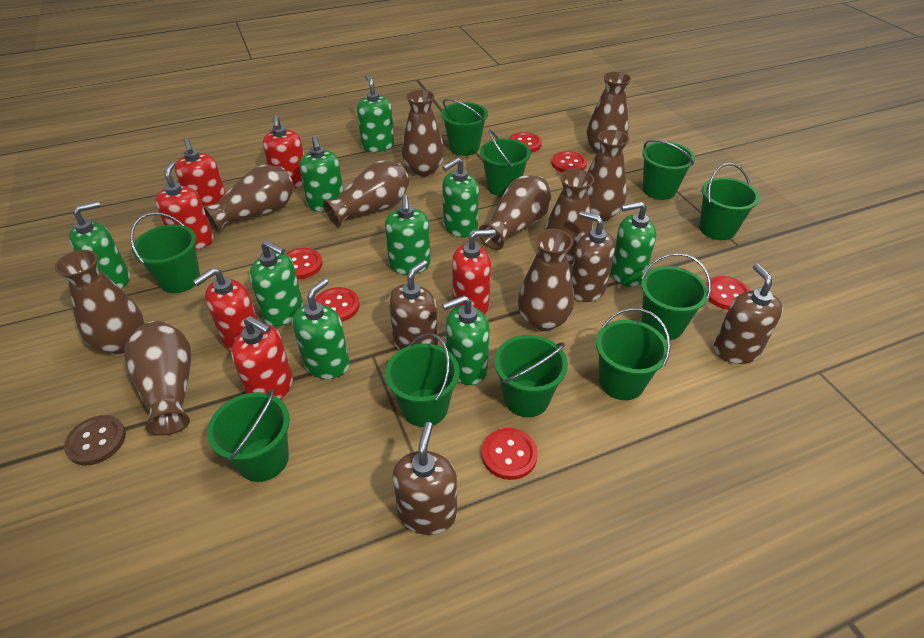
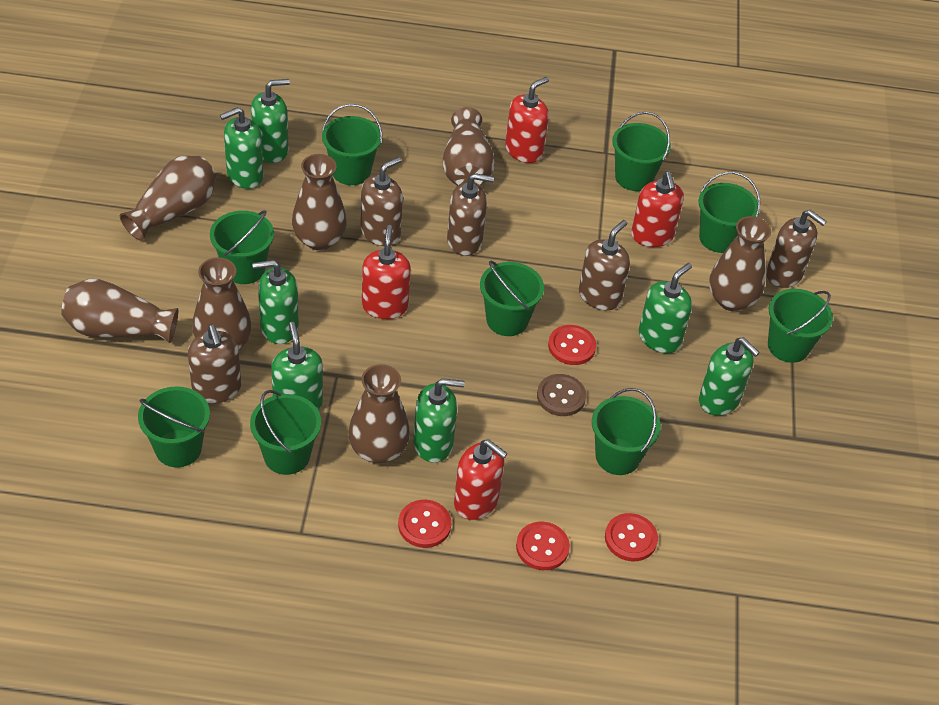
brown soap dispenser: [389,260,438,350] [393,422,457,535] [571,211,615,302] [714,264,783,364] = 4 -> [188,325,241,404] [360,157,403,246] [447,173,494,256] [579,220,630,310] [766,210,827,288] = 5
brown vase: [55,250,144,354] [124,321,191,436] [203,165,294,232] [323,161,409,227] [402,90,445,177] [479,175,551,250] [518,229,574,331] [544,169,594,265] [587,72,631,154] [587,130,629,222] = 10 -> [61,279,178,343] [120,156,216,241] [193,257,252,350] [292,154,347,250] [348,364,410,464] [442,107,495,186] [709,216,771,311] = 7
green bucket: [130,212,200,293] [207,389,290,482] [385,333,460,427] [441,99,488,156] [480,130,531,197] [494,335,568,417] [596,308,671,400] [641,253,711,340] [642,140,695,200] [699,163,760,240] = 10 -> [138,387,210,467] [210,210,274,284] [250,390,321,475] [322,104,382,185] [480,260,544,336] [592,388,661,475] [612,112,671,191] [698,172,760,253] [768,289,833,363] = 9
green soap dispenser: [69,201,130,289] [249,240,303,327] [292,278,350,379] [299,135,343,212] [357,75,395,152] [385,194,431,275] [442,157,479,237] [442,295,490,385] [610,201,657,287] = 9 -> [220,107,264,189] [251,79,290,163] [252,260,299,344] [271,322,323,410] [413,378,465,463] [639,263,692,353] [699,337,760,416] = 7
red button: [285,248,322,279] [315,287,360,322] [482,428,538,480] [509,132,542,153] [552,151,587,173] [706,276,750,310] = 6 -> [398,500,451,548] [516,522,570,570] [548,325,596,365] [605,513,658,561] = 4
red soap dispenser: [155,161,213,250] [175,139,226,206] [193,268,258,351] [231,316,293,399] [263,115,304,188] [452,229,495,315] = 6 -> [362,225,411,319] [454,439,508,520] [505,77,549,163] [631,172,684,247] = 4

